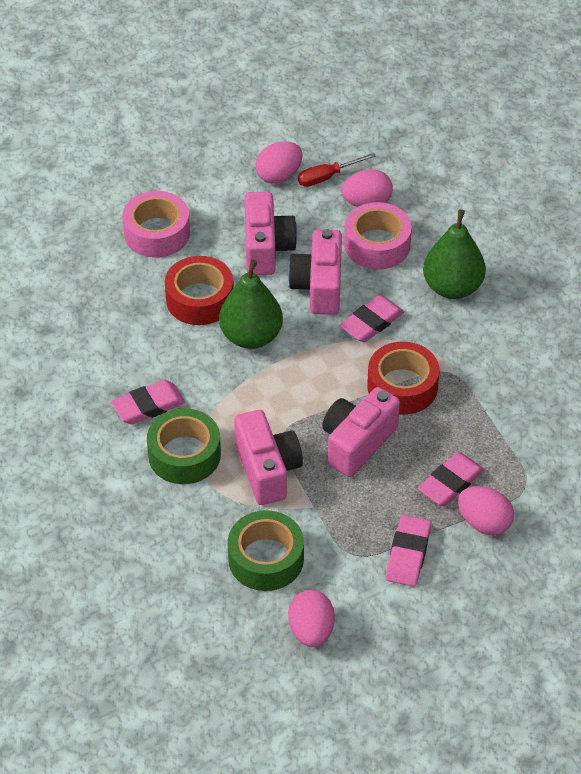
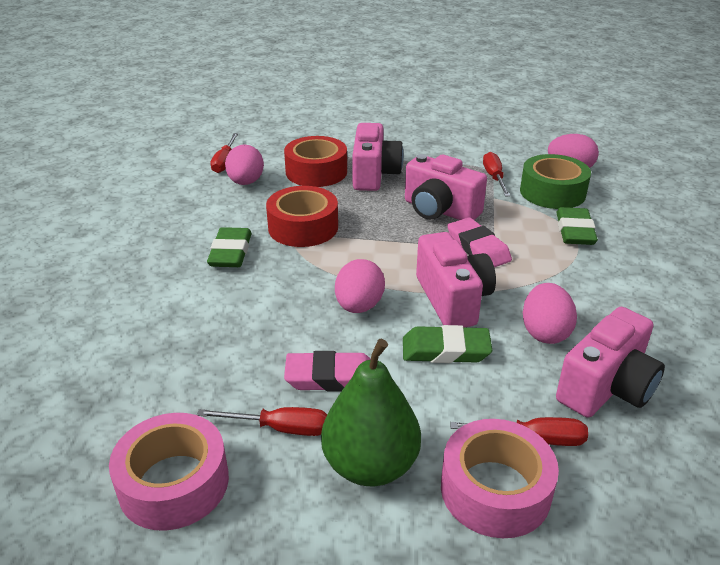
green eraser: none = 0 -> [207,227,252,267] [403,325,492,363] [556,207,598,245] = 3
green pear: [219,259,283,349] [423,209,486,299] = 2 -> [321,339,421,486] = 1
green tape: [147,408,221,484] [228,510,304,591] = 2 -> [520,154,591,209] = 1
pink eraser: [111,380,186,424] [339,295,404,342] [386,515,431,587] [418,452,484,506] = 4 -> [284,351,371,391] [447,217,512,267] = 2
red screwdriver: [298,153,376,187] = 1 -> [197,407,327,436] [210,133,238,173] [450,417,588,446] [483,152,510,196] = 4

